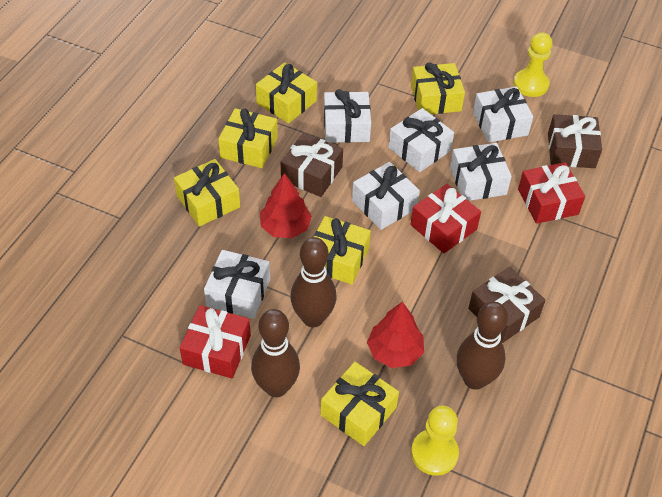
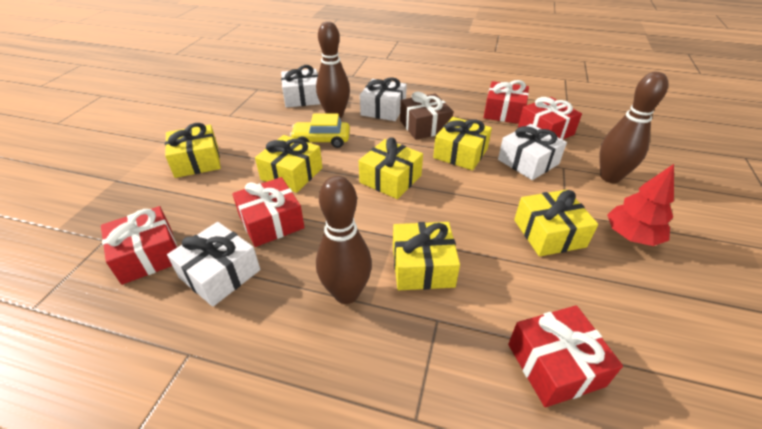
brown gift: [281,132,343,197] [468,267,546,343] [548,114,602,168] = 3 -> [400,92,453,140] = 1
red gift: [180,305,251,378] [411,184,481,253] [518,162,585,224] = 3 -> [101,206,177,285] [232,177,305,247] [484,80,529,124] [508,305,623,407] [518,97,582,140] = 5
red tree: [260,173,312,238] [367,302,424,368] = 2 -> [607,164,674,246] = 1
white gift: [204,250,270,319] [324,89,371,143] [352,162,420,230] [389,108,454,172] [450,143,512,201] [473,87,533,143] = 6 -> [167,222,260,307] [281,65,321,108] [360,77,407,121] [498,124,567,180] = 4
yellow car: none = 0 -> [290,114,350,148] = 1
yellow pawn: [411,406,459,476] [513,33,552,97] = 2 -> none = 0

